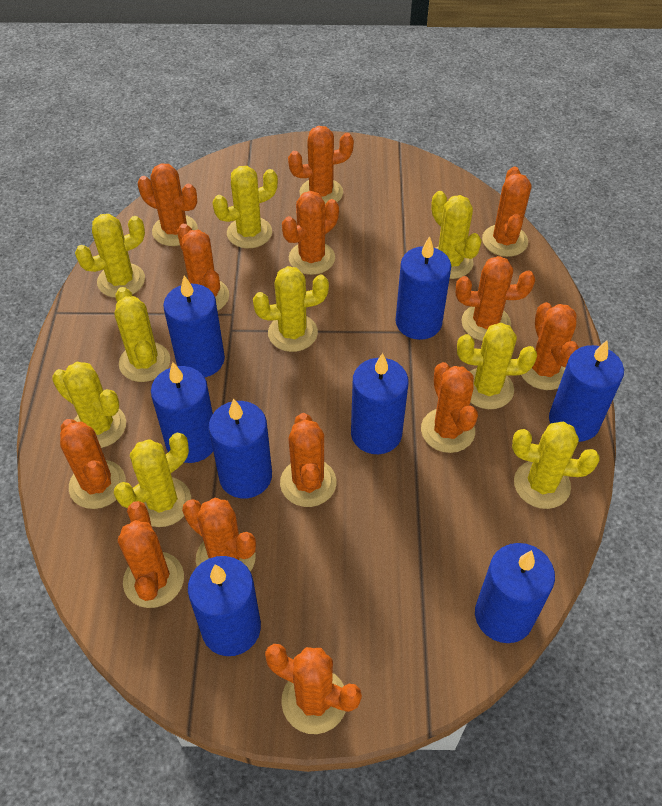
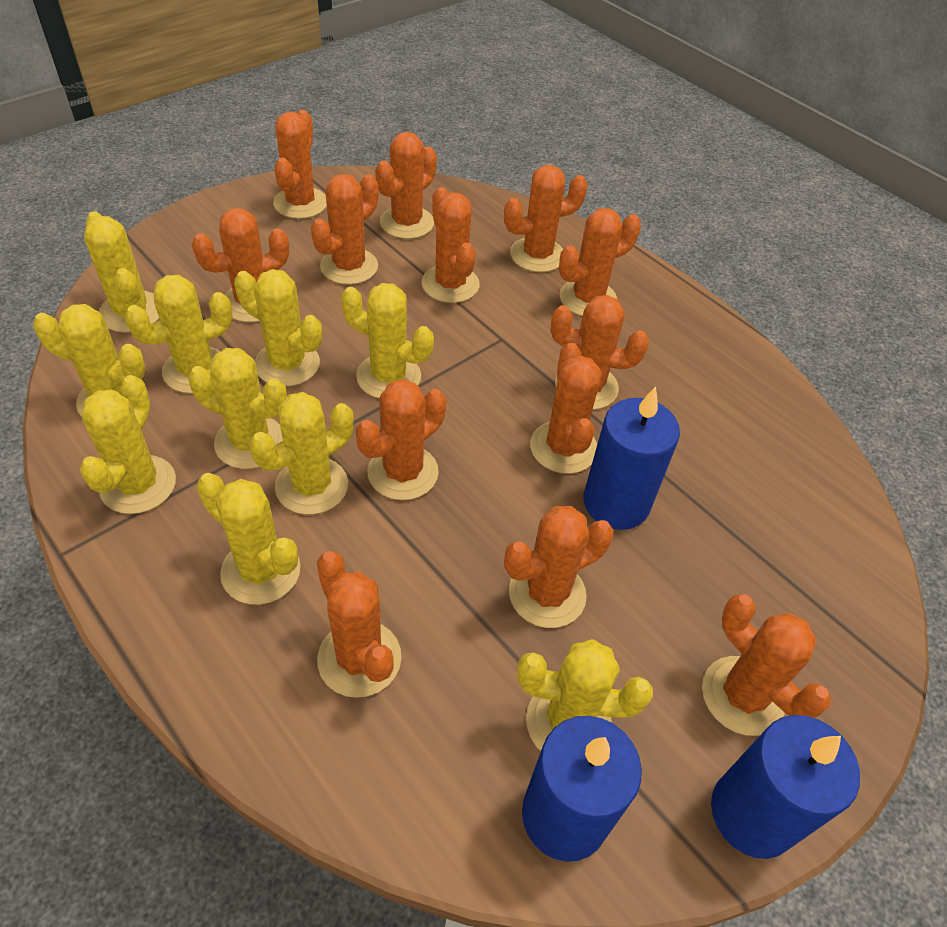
blue candle: [151,362,213,463] [163,276,225,377] [188,556,261,656] [209,399,272,499] [351,353,408,454] [396,236,451,340] [475,543,555,643] [549,340,624,442] = 8 -> [522,716,642,862] [584,386,680,530] [711,715,860,859] = 3
yellow cactus: [52,362,126,448] [75,214,145,298] [114,433,191,527] [115,287,170,382] [212,166,278,248] [253,266,329,352] [431,191,482,279] [457,323,537,409] [512,422,600,509] = 9 -> [33,304,146,417] [80,375,176,514] [84,211,159,333] [124,275,233,394] [188,348,287,469] [196,473,301,605] [234,269,322,387] [249,392,354,515] [341,283,434,399] [517,639,653,751] = 10

